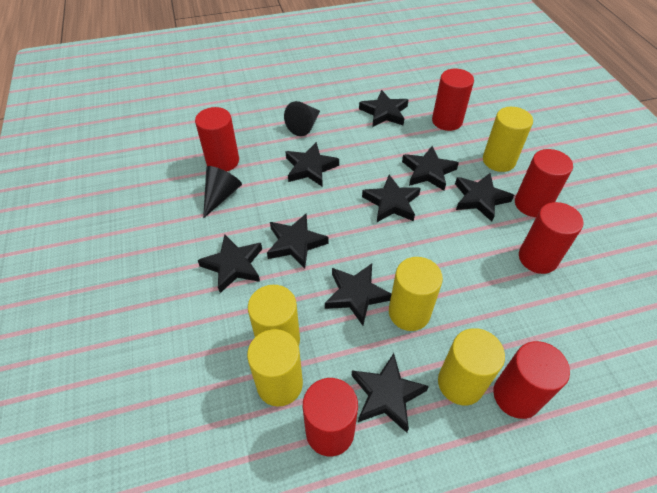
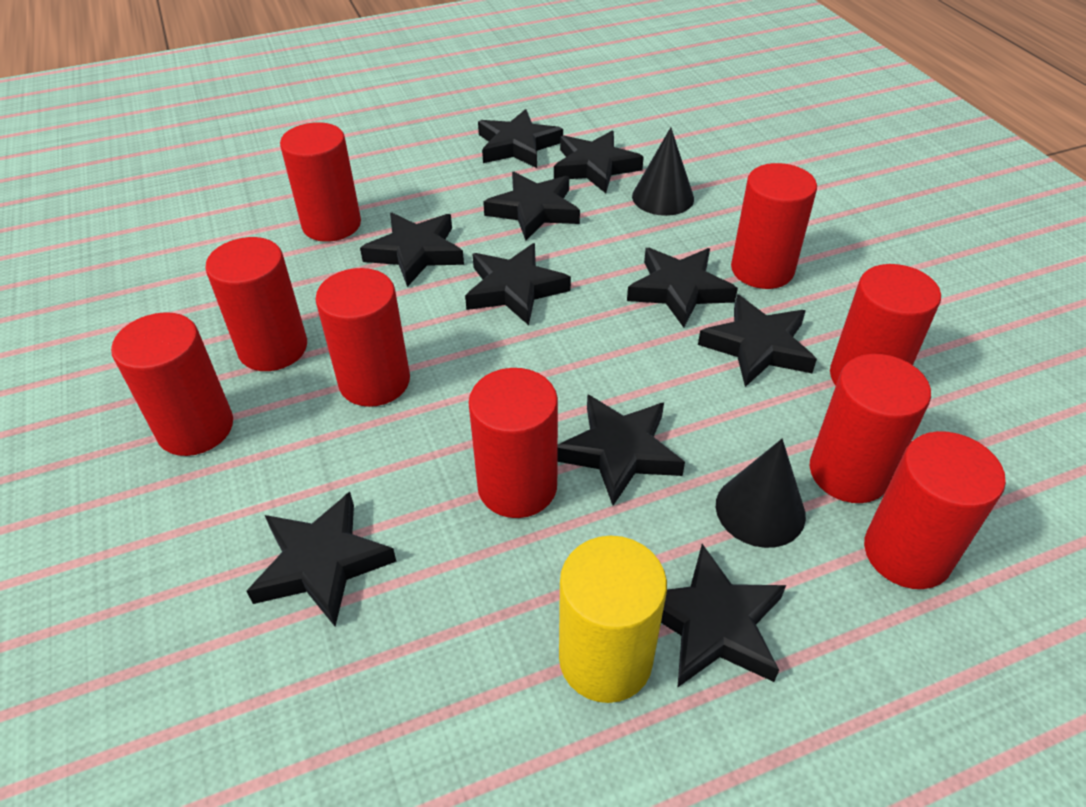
black star: [198,235,262,293] [267,214,329,269] [285,142,339,186] [325,264,392,326] [351,353,429,433] [359,90,409,127] [362,175,421,222] [402,146,459,191] [455,173,514,222] = 9 -> [246,492,396,627] [360,213,464,287] [465,243,571,325] [478,109,563,168] [483,172,580,241] [554,131,644,193] [557,394,685,505] [627,248,738,328] [661,544,786,688] [698,295,817,387] = 10
red cylinder: [195,107,239,172] [303,378,358,456] [432,69,474,131] [493,341,570,419] [515,149,573,217] [519,202,584,274] = 6 -> [111,312,233,456] [205,237,307,371] [280,122,361,242] [315,268,410,407] [468,368,558,518] [731,163,817,289] [809,354,931,503] [830,264,941,385] [864,431,1006,589] = 9
yellow cylinder: [247,329,303,407] [248,285,300,346] [389,257,443,331] [438,328,505,405] [483,107,533,172] = 5 -> [559,536,667,703] = 1

